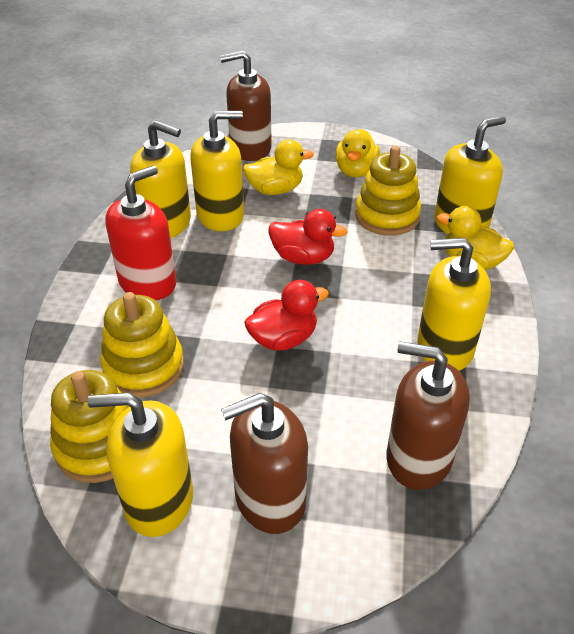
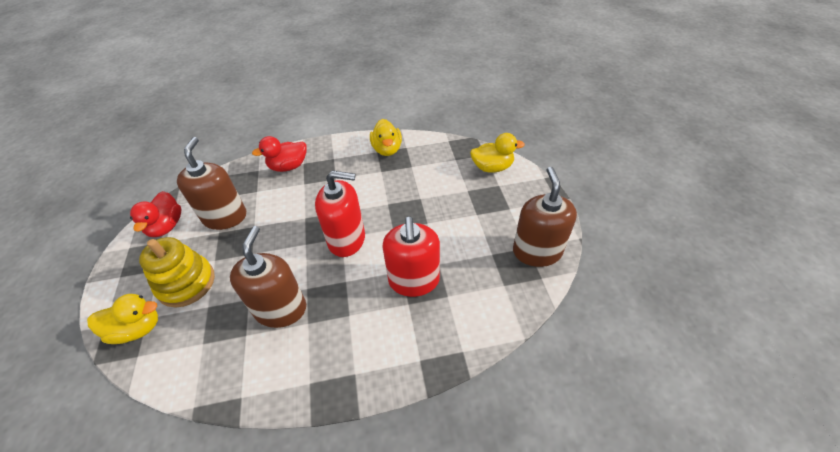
red soap dispenser: [105,165,176,300] = 1 -> [315,171,365,257] [382,216,440,297] = 2
yellow soap dispenser: [87,393,193,537] [130,120,191,238] [190,111,244,231] [417,238,491,371] [434,116,506,234] = 5 -> none = 0
yellow stacking toy: [50,370,130,483] [100,292,184,397] [355,146,421,236] = 3 -> [139,237,215,307] = 1

